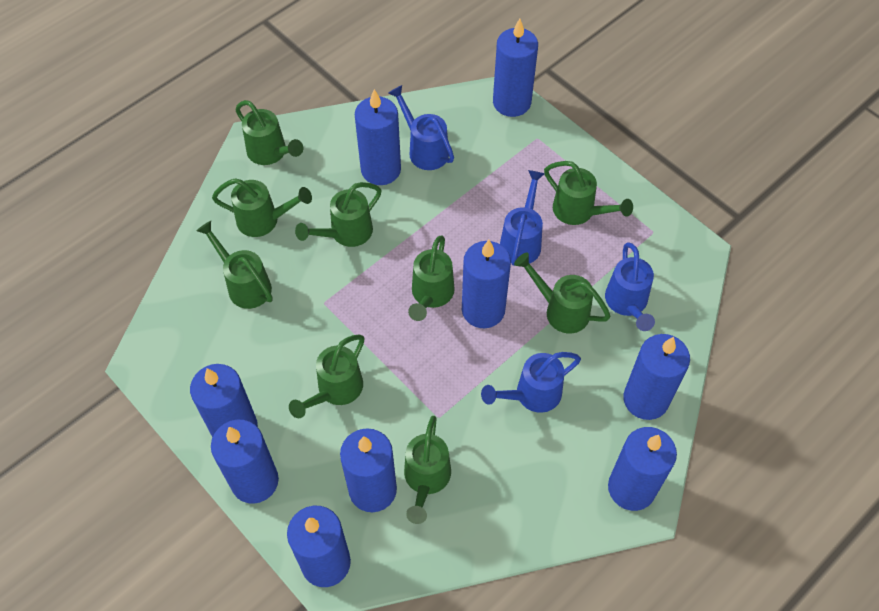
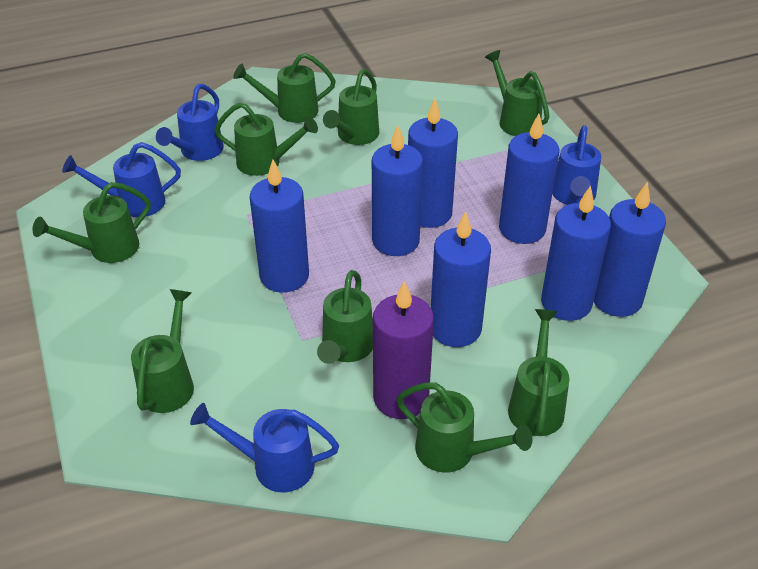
blue candle: [190,364,258,438] [211,420,279,504] [287,506,351,587] [340,428,397,512] [355,89,401,185] [462,240,511,328] [493,19,538,117] [608,427,677,511] [623,334,690,420] = 9 -> [250,160,309,293] [372,125,423,256] [408,99,458,228] [431,211,491,347] [499,114,559,244] [541,185,611,321] [594,182,666,317] = 7
purple candle: none = 0 -> [373,281,434,419] = 1

